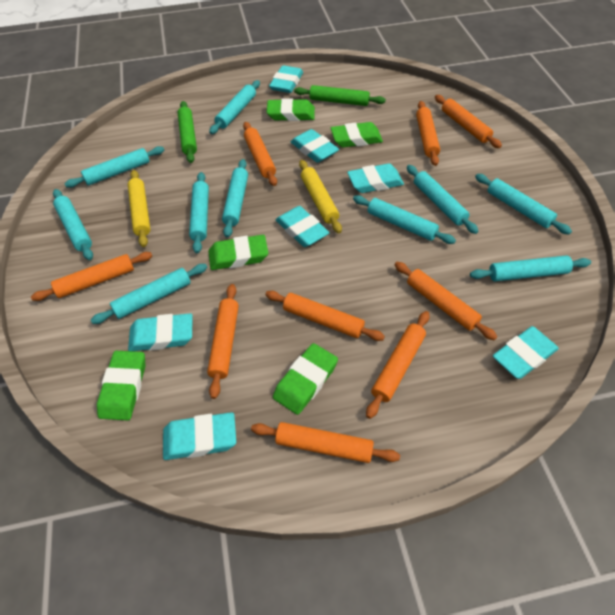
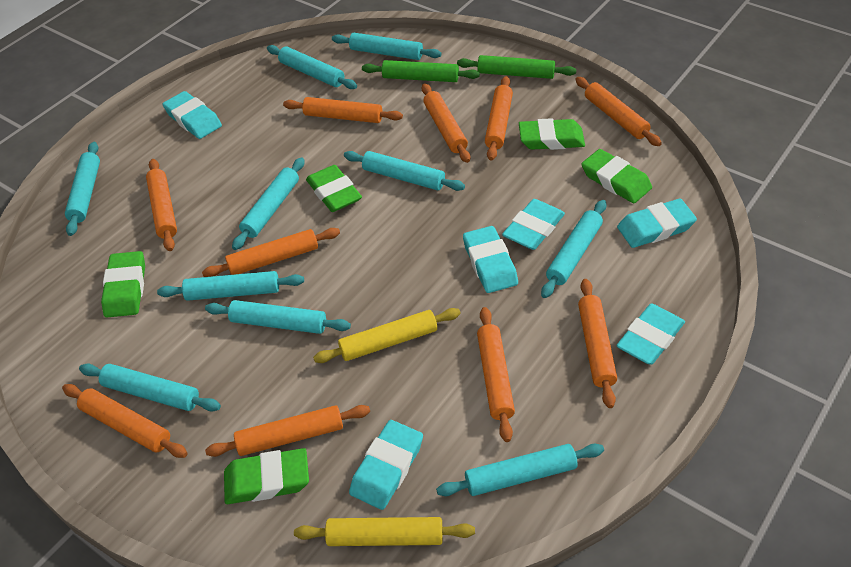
orange rolling pin: [31,252,152,301] [207,284,239,399] [243,122,277,186] [251,422,400,463] [265,291,385,341] [366,311,430,419] [395,262,497,340] [416,101,440,166] [435,95,502,148] = 9 -> [62,384,188,458] [146,159,177,251] [202,228,340,277] [205,405,370,457] [283,97,403,123] [422,83,470,163] [477,307,515,442] [485,76,513,161] [575,77,662,146] [578,279,617,408] = 10
turquoise eraser: [128,313,192,351] [163,412,236,460] [269,65,303,93] [276,206,330,247] [291,129,339,163] [347,163,404,193] [493,326,559,379] = 7 -> [163,91,222,139] [349,420,423,510] [463,226,518,293] [502,199,565,250] [616,304,685,365] [617,199,697,248] = 6

